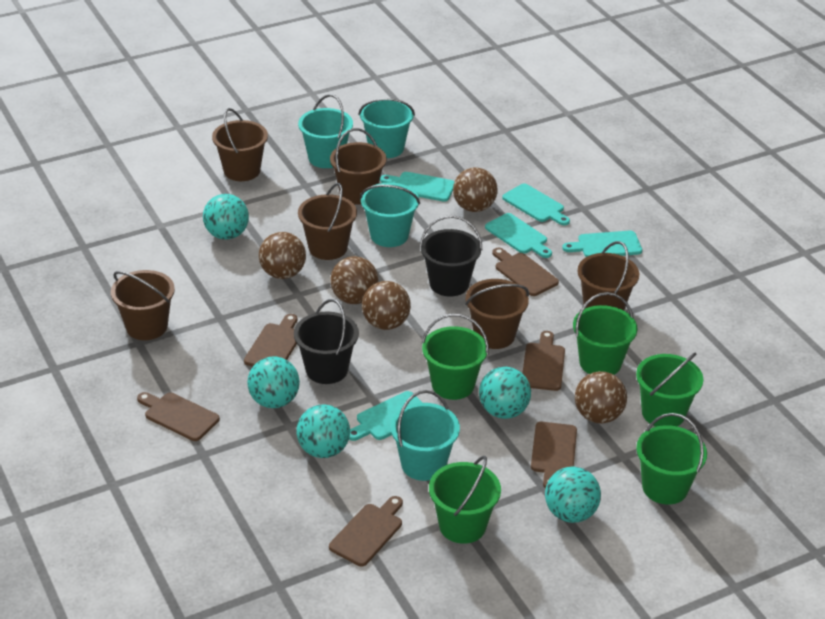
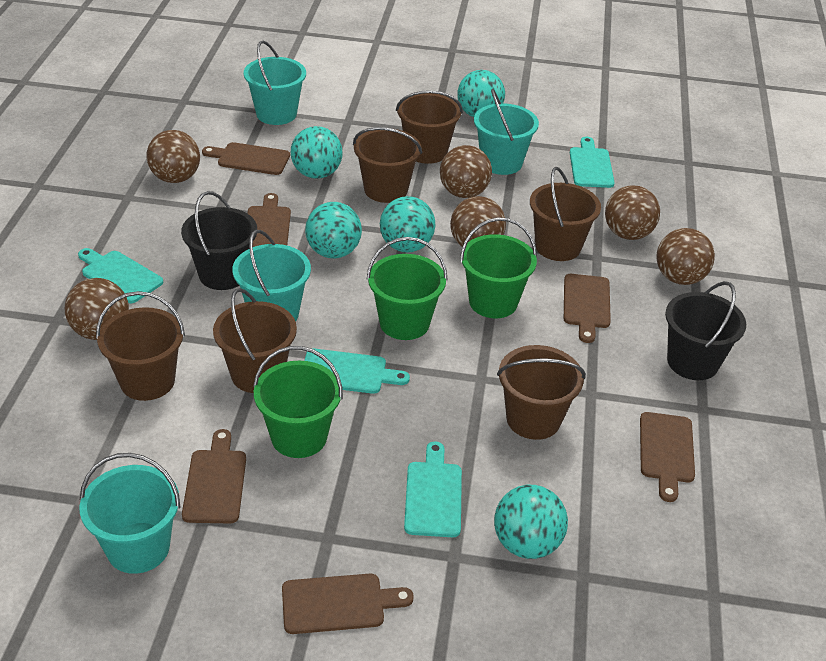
brown ball: [259,232,306,279] [330,256,378,304] [362,281,411,330] [453,167,498,212] [575,371,627,423] = 5 -> [65,278,129,340] [146,130,200,183] [440,145,492,198] [450,196,506,247] [605,185,660,240] [656,228,715,285] = 6
green bucket: [422,314,489,400] [429,456,501,544] [573,292,638,375] [636,352,703,427] [636,413,707,505] = 5 -> [253,346,343,458] [366,237,448,340] [460,217,537,318] = 3
turquoise cutting board: [349,391,423,441] [380,172,455,202] [485,213,552,258] [502,184,570,225] [562,231,642,257] = 5 -> [78,248,163,303] [304,349,410,394] [404,442,462,537] [570,137,615,188] = 4

